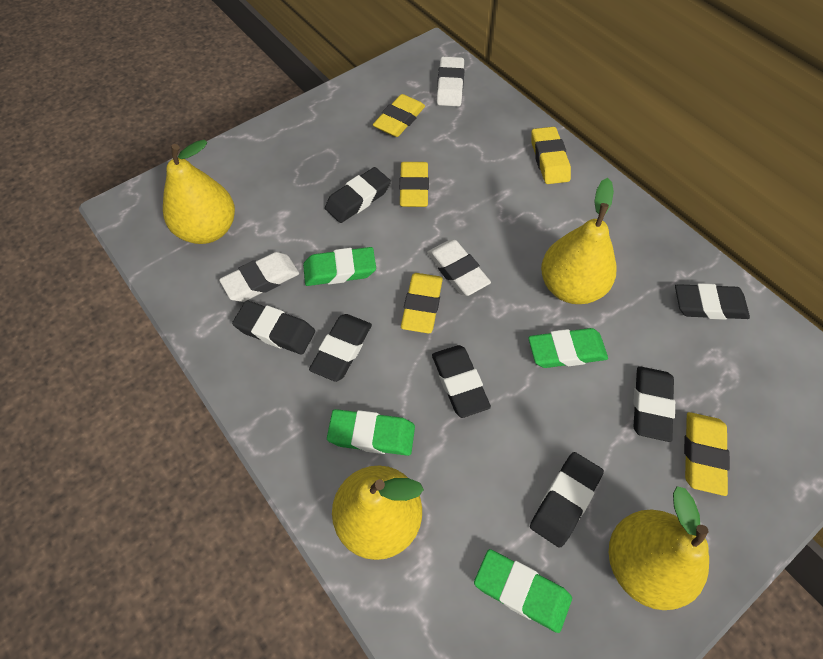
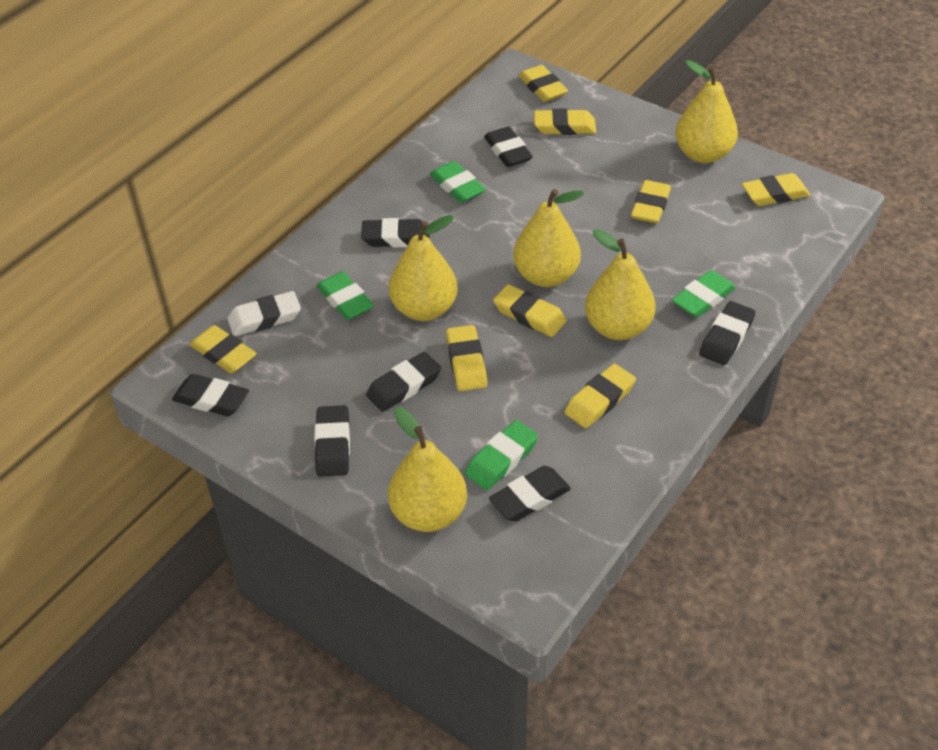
white eraser: [219,252,299,302] [427,240,491,296] [437,57,464,107] = 3 -> [227,291,301,336] = 1
yellow eraser: [373,94,425,137] [399,162,429,207] [401,273,443,333] [531,127,571,184] [684,412,730,496] = 5 -> [189,325,257,373] [446,325,488,391] [493,284,567,337] [519,65,568,102] [534,109,596,135] [564,364,636,428] [631,180,671,223] [742,173,810,206] = 8
yellow pear: [163,140,235,244] [332,465,424,560] [541,178,616,304] [609,486,709,610] = 4 -> [388,407,467,532] [389,215,458,321] [513,189,584,287] [585,229,656,340] [675,60,738,163] = 5

